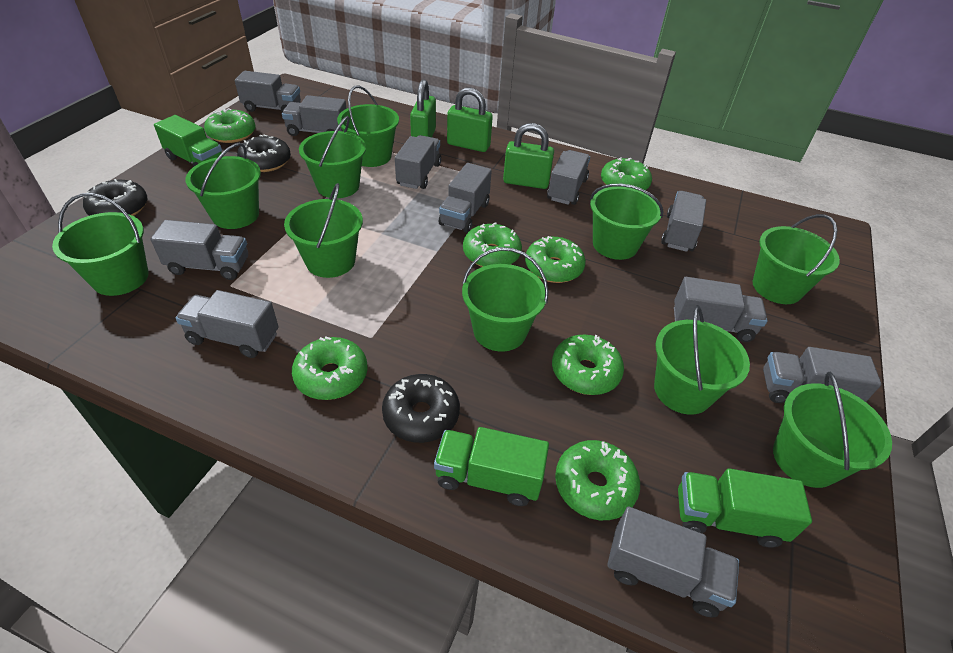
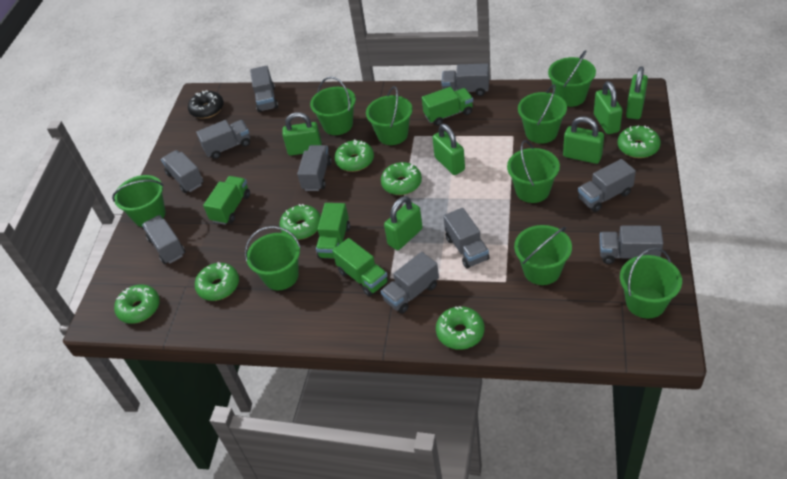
black donut: [83,179,148,216] [237,134,291,172] [382,374,460,443] = 3 -> [188,90,224,119] = 1
green bucket: [52,193,149,296] [185,143,261,229] [284,183,363,278] [299,116,366,198] [337,86,399,167] [462,247,548,352] [590,184,663,260] [654,305,750,415] [753,214,840,304] [773,372,892,488] = 10 -> [112,175,166,227] [245,226,301,290] [310,77,356,135] [366,86,412,145] [507,140,560,203] [514,225,572,285] [518,84,567,144] [548,50,596,107] [620,247,682,319] = 9
green padlock: [410,79,436,137] [447,88,493,152] [503,123,554,189] = 3 -> [282,112,322,156] [384,196,423,250] [432,124,465,175] [563,116,604,164] [594,81,623,134] [626,66,648,119] = 6
green truck: [154,115,224,167] [434,427,549,506] [678,468,812,548] = 3 -> [203,176,250,225] [316,203,350,259] [332,238,388,296] [422,87,473,126] = 4
grey truck: [151,220,248,280] [176,290,279,358] [235,71,301,112] [282,95,346,136] [395,135,441,189] [439,163,492,233] [547,150,590,205] [607,507,739,617] [661,191,706,252] [674,277,768,342] [763,347,882,403] = 11 -> [142,215,185,264] [161,150,204,193] [196,120,250,159] [250,66,278,112] [297,145,332,191] [381,252,439,314] [441,63,489,96] [443,208,490,269] [578,159,636,212] [599,226,663,264] = 10

